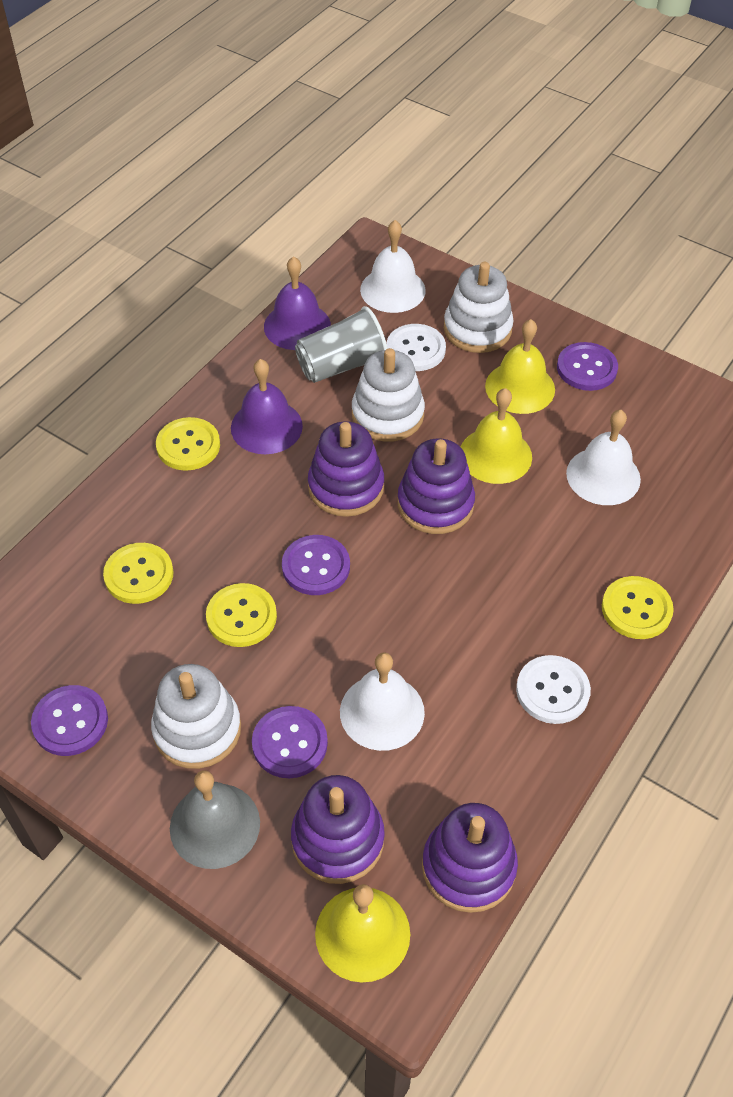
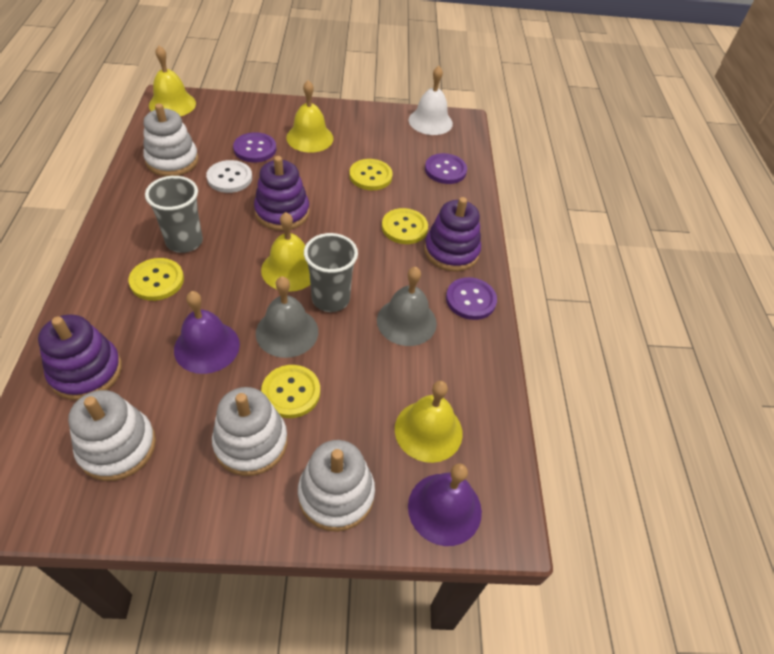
grey bell: [170,770,260,869] = 1 -> [256,276,318,358] [377,267,437,346] = 2
grey cup: [295,306,387,383] = 1 -> [145,176,203,253] [304,233,358,312] = 2
purple button: [31,685,108,756] [252,706,328,778] [282,535,350,595] [557,342,618,391] = 4 -> [233,132,276,162] [425,153,467,184] [446,277,497,320] = 3
purple stacking toy: [291,775,385,884] [308,421,384,517] [397,438,475,534] [422,803,518,913] = 4 -> [38,314,122,400] [254,156,310,231] [424,197,481,272] = 3
white bell: [340,652,425,751] [360,220,426,313] [566,410,641,505] = 3 -> [408,66,453,135] = 1
white button: [386,324,446,371] [516,655,591,724] = 2 -> [206,160,252,193] = 1
white stacking toy: [151,664,241,769] [352,348,425,442] [444,262,513,353] = 3 -> [68,390,156,481] [143,103,199,176] [212,387,288,476] [298,440,375,532] = 4
yellow bell: [315,884,410,982] [461,388,532,484] [485,319,555,414] = 3 -> [149,46,196,116] [261,212,311,292] [286,80,334,153] [395,381,463,463] = 4

